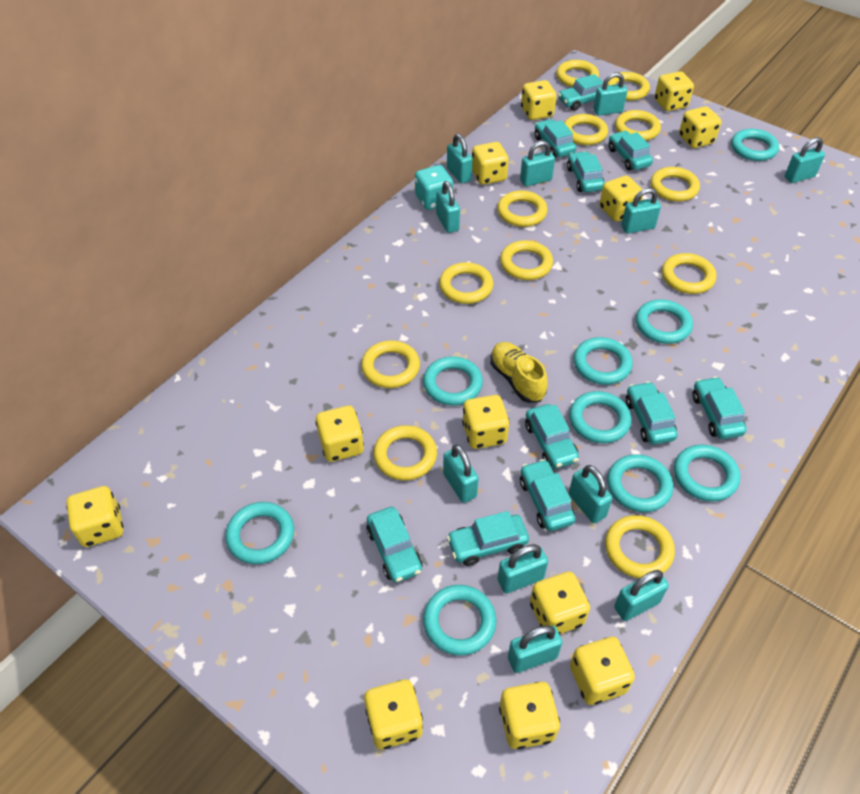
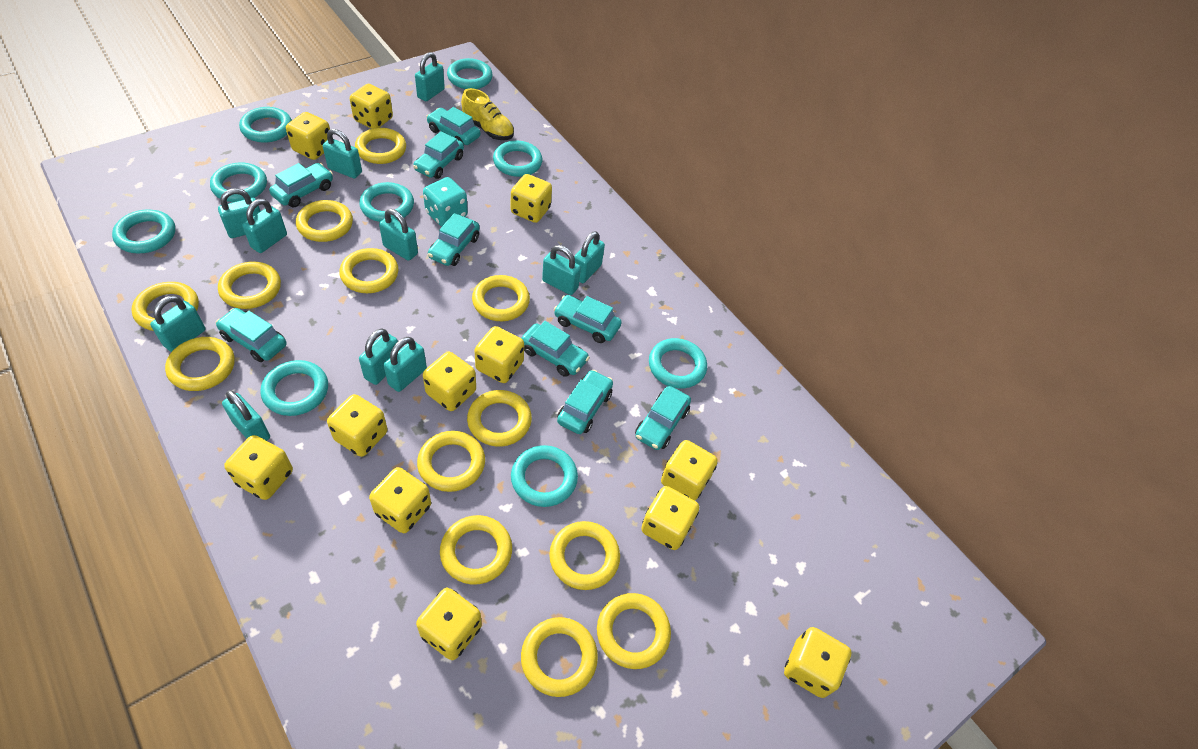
turquoise car: [366,507,422,583] [447,511,529,566] [520,459,576,531] [525,404,579,469] [535,119,576,158] [558,74,603,111] [567,151,605,192] [609,131,653,170] [626,381,678,445] [692,377,747,439] = 10 -> [216,308,287,362] [269,163,333,207] [413,131,464,179] [426,107,480,145] [428,213,480,266] [521,321,590,377] [554,295,622,343] [557,370,613,434] [635,386,691,450] = 9
yellow ring: [361,340,420,388] [373,425,437,481] [439,262,493,304] [497,190,547,227] [500,240,553,280] [556,60,599,87] [564,114,608,145] [605,515,675,579] [607,72,650,101] [615,110,661,141] [650,167,700,202] [662,253,716,294] = 12 -> [131,282,199,331] [165,337,235,391] [218,262,281,309] [296,200,353,242] [340,248,398,293] [355,128,406,164] [417,431,485,492] [440,515,512,585] [467,390,532,447] [472,275,530,321] [521,617,598,697] [549,521,620,590] [597,593,671,669] = 13

